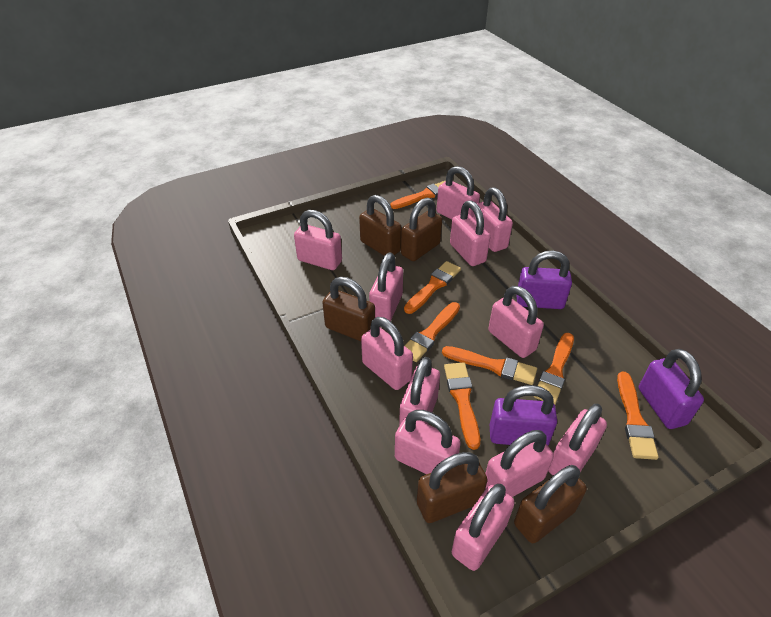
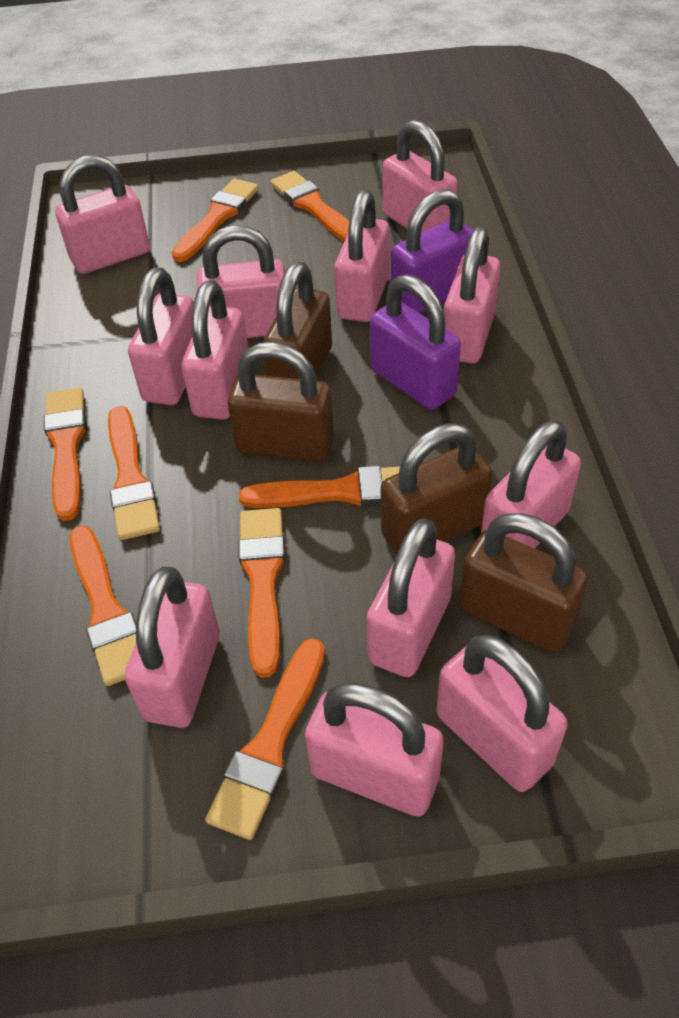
brown padlock: [322,277,375,341] [359,195,401,256] [401,198,442,261] [417,452,488,523] [514,465,587,543] = 5 -> [228,342,334,462] [263,262,332,379] [381,423,492,555] [459,513,588,653] = 4
orange brush: [390,181,445,209] [404,261,461,314] [405,302,460,362] [442,346,537,385] [444,362,480,450] [534,333,574,405] [617,371,659,460] = 7 -> [44,388,86,521] [70,525,136,686] [108,406,160,540] [172,178,259,262] [205,638,325,840] [239,466,400,508] [239,508,285,678] [271,171,349,242] = 8
purple padlock: [490,385,557,445] [516,250,572,309] [639,349,704,429] = 3 -> [370,275,461,410] [391,189,473,313] = 2

